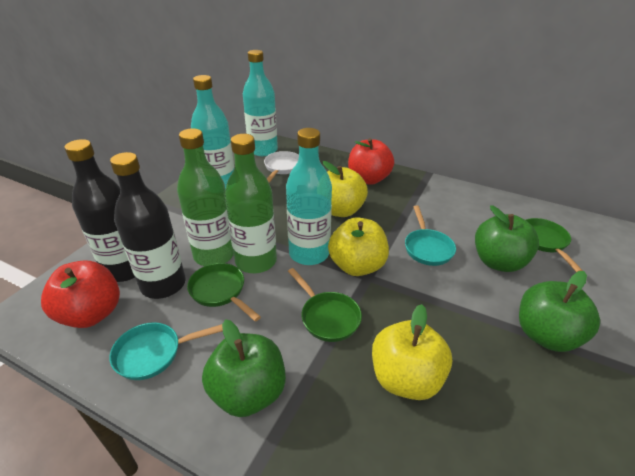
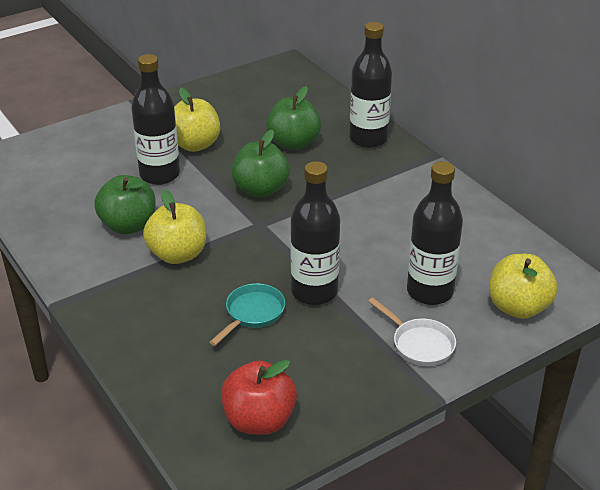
black bottle: [64,139,135,282] [110,152,186,299] = 2 -> [131,54,180,185] [290,161,340,305] [349,22,392,148] [407,161,463,305] = 4
green bottle: [177,128,234,266] [225,134,277,273] = 2 -> none = 0
green pan: [187,263,261,321] [288,268,362,342] [526,218,583,272] = 3 -> none = 0
red apple: [41,260,120,328] [348,138,394,185] = 2 -> [221,360,297,435] = 1
turquoise bottle: [191,75,234,190] [243,50,278,156] [286,128,332,265] = 3 -> none = 0
turquoise pan: [109,322,223,380] [405,205,456,266] = 2 -> [210,283,285,346] = 1

